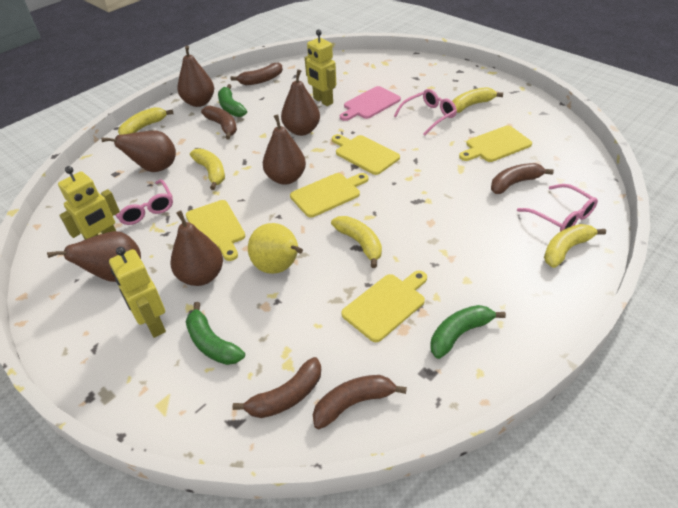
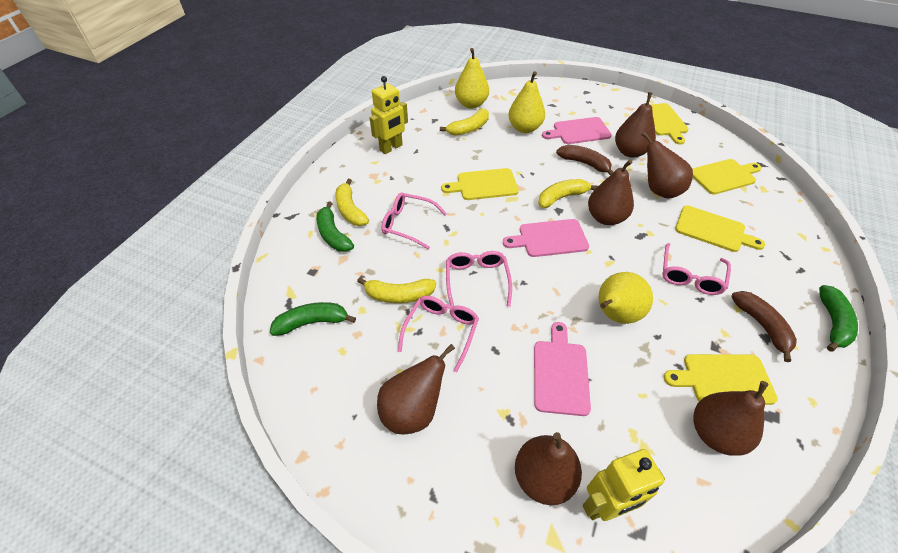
brown banana: [201,106,237,139] [230,63,283,85] [232,357,321,418] [313,375,407,429] [491,163,554,194] = 5 -> [556,145,613,175] [731,291,797,362] = 2
pink cutting board: [340,86,401,121] = 1 -> [503,219,589,257] [534,322,591,416] [542,117,612,144] = 3
pink glasses: [115,179,173,225] [394,89,457,135] [517,184,598,232] = 3 -> [381,193,447,250] [398,296,479,372] [446,251,512,307] [662,243,731,295] = 4
yellow banana: [118,107,173,135] [190,148,225,190] [331,216,382,268] [452,87,503,113] [544,224,606,268] = 5 -> [335,179,369,226] [357,277,436,303] [440,109,489,136] [538,179,598,208] = 4
yellow pear: [248,223,303,274] = 1 -> [455,48,489,109] [508,71,545,133] [598,272,653,324] = 3
yellow robot: [58,166,120,240] [109,247,166,338] [305,30,336,106] = 3 -> [370,76,408,154] [583,449,665,521] = 2

